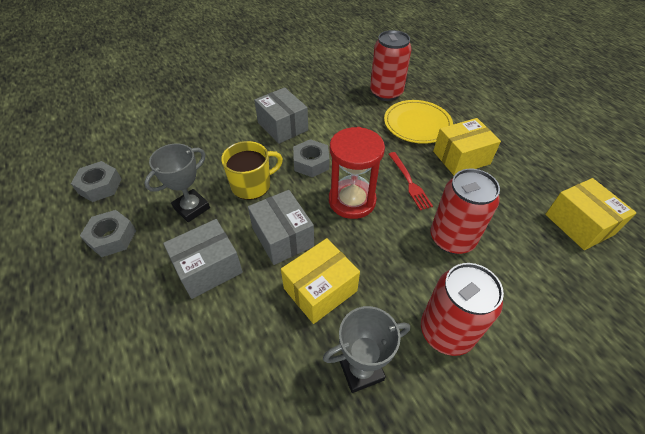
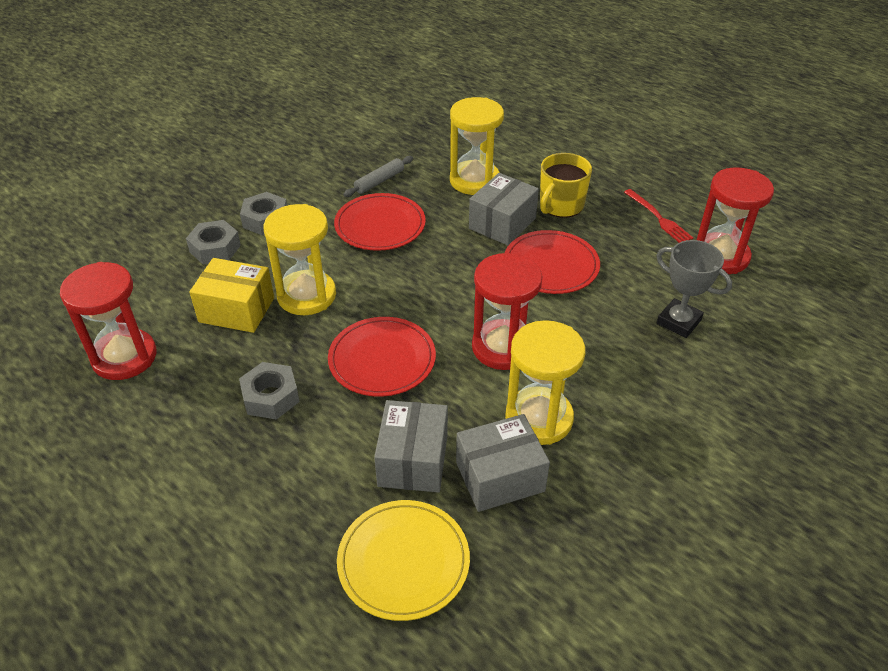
grey rolling pin: none = 0 -> [344,156,413,197] = 1
grey trophy: [144,143,210,222] [323,306,410,393] = 2 -> [656,240,732,338] = 1
red can: [370,30,412,101] [421,263,504,356] [431,169,500,254] = 3 -> none = 0
red hourglass: [329,127,385,219] = 1 -> [60,262,157,380] [472,253,543,370] [697,167,774,274] = 3
red plate: none = 0 -> [328,317,436,397] [334,193,426,251] [505,230,600,294] = 3
yellow box: [281,238,360,324] [433,118,501,175] [545,178,637,250] = 3 -> [190,258,274,333] = 1
yellow hourglass: none = 0 -> [263,204,336,315] [450,97,504,195] [505,320,585,445] = 3

